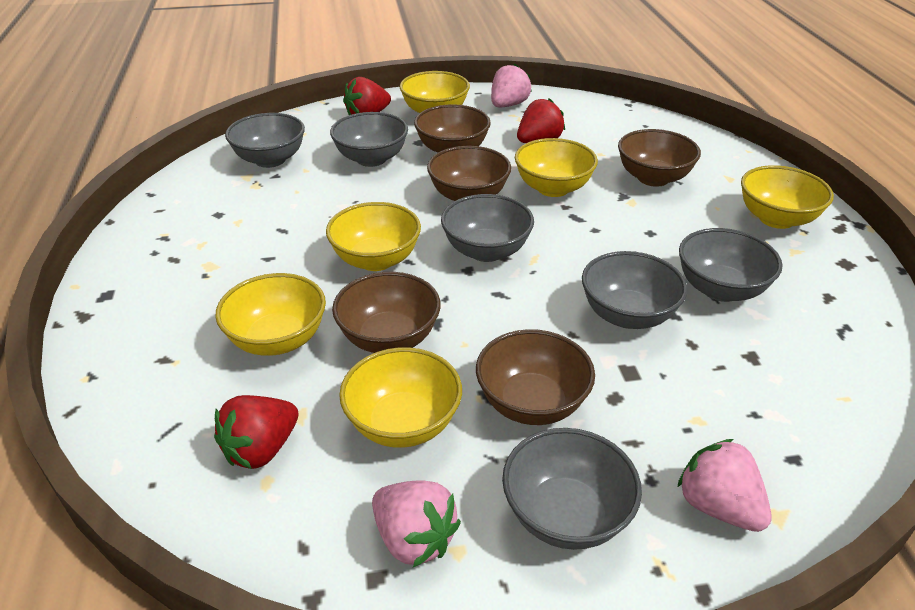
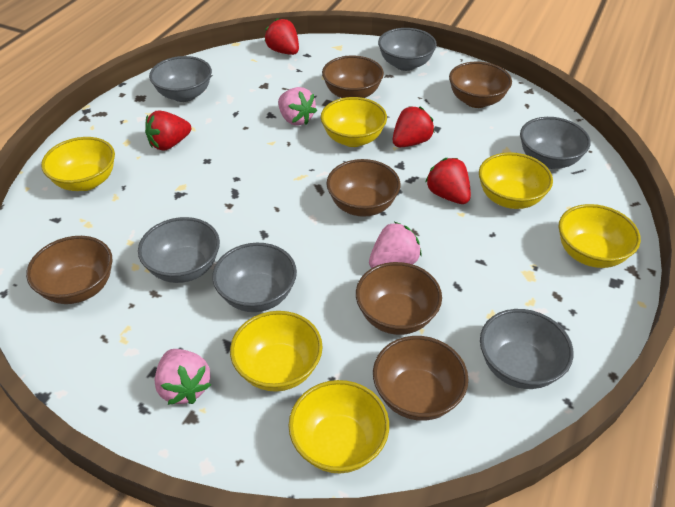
brown bowl: [332,272,441,353] [414,104,491,152] [427,146,511,201] [476,329,595,425] [618,129,701,187] = 5 -> [26,236,113,304] [322,56,384,98] [326,159,401,217] [356,262,442,335] [373,336,469,421] [449,61,512,108] = 6
red strawberry: [214,395,298,469] [343,77,391,115] [517,98,565,143] = 3 -> [145,111,191,151] [264,18,299,55] [393,106,435,147] [425,158,471,204] = 4

